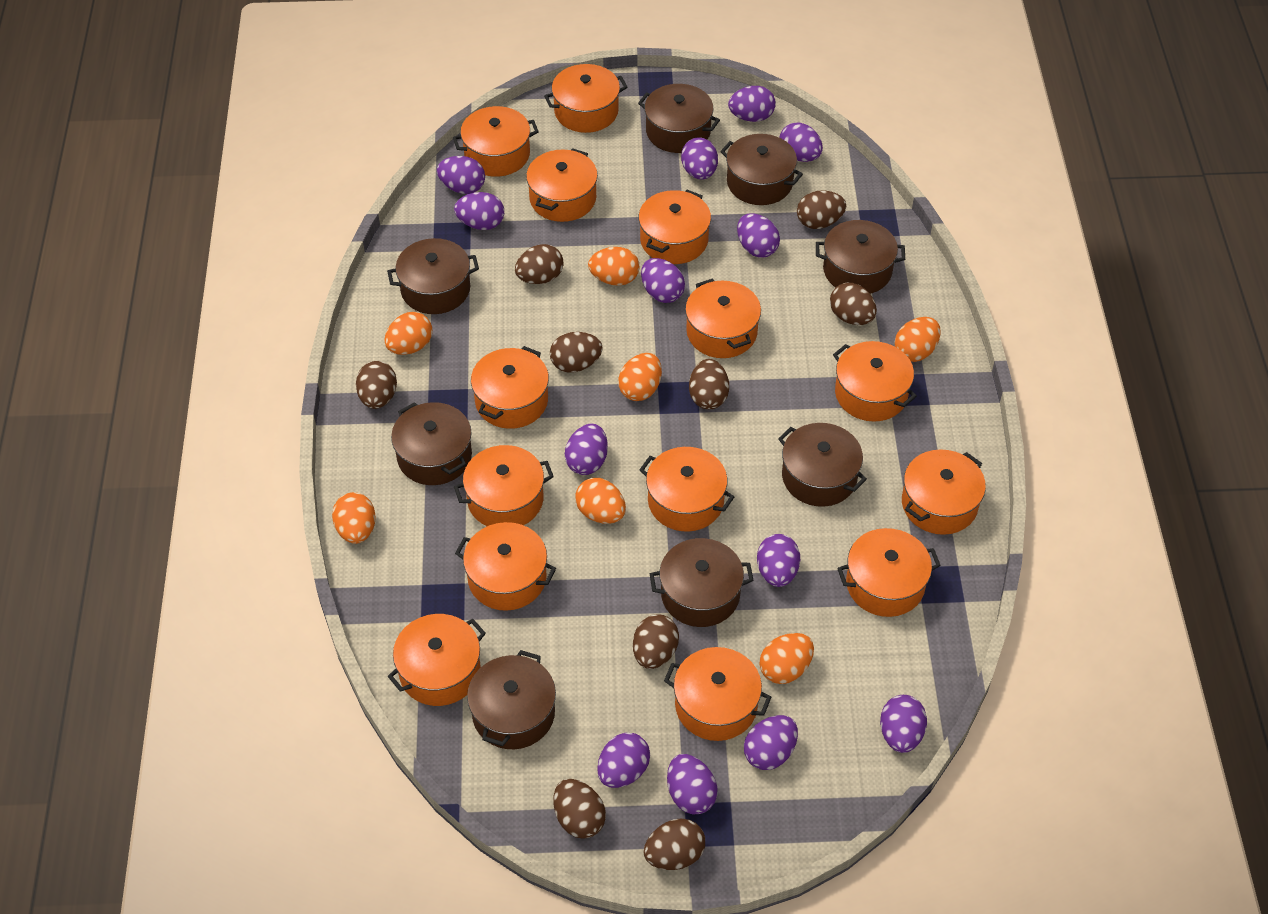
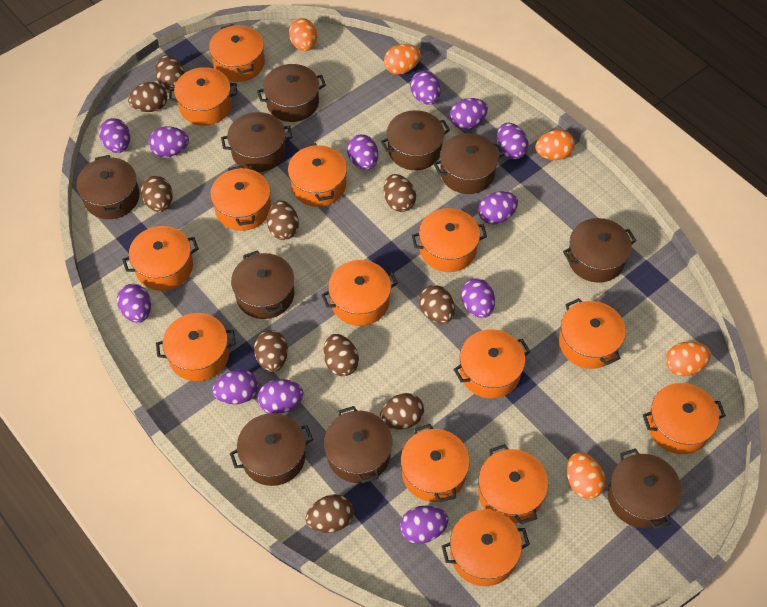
brown egg: [356,361,397,409] [515,244,564,284] [550,332,603,373] [553,779,606,839] [633,614,679,669] [644,818,705,870] [689,359,729,409] [797,191,846,229] [830,283,877,325] = 9 -> [128,82,167,112] [141,176,173,212] [155,55,185,90] [254,330,288,372] [267,200,299,240] [306,494,353,533] [324,334,359,376] [380,393,424,430] [383,174,416,212] [419,285,455,324] = 10
brown pot: [387,238,479,314] [391,402,472,485] [467,650,556,749] [638,84,720,153] [650,538,754,627] [720,134,803,205] [778,423,867,507] [816,220,905,294] = 8 -> [77,155,140,219] [221,112,292,172] [230,413,313,486] [231,250,294,319] [257,64,326,122] [324,406,392,483] [381,110,450,170] [434,133,504,194] [563,218,636,283] [608,448,681,529] = 10
orange egg: [332,492,376,544] [384,312,432,355] [575,478,626,524] [588,247,639,286] [618,353,662,401] [760,633,814,684] [895,317,941,362] = 7 -> [289,18,317,51] [384,44,421,75] [535,130,575,160] [567,452,606,499] [666,341,711,376] = 5
purple egg: [437,156,485,194] [454,192,504,230] [565,424,608,475] [597,733,650,788] [641,258,685,303] [667,754,718,814] [681,137,718,180] [728,86,776,122] [737,213,780,258] [744,715,798,770] [757,534,800,587] [779,122,823,162] [880,695,927,753] = 13 -> [99,118,130,153] [117,284,151,323] [149,126,189,157] [212,369,258,404] [258,379,303,414] [347,134,378,170] [400,506,449,544] [410,71,441,105] [450,98,488,129] [461,278,495,318] [478,191,518,225] [497,123,529,160] = 12

